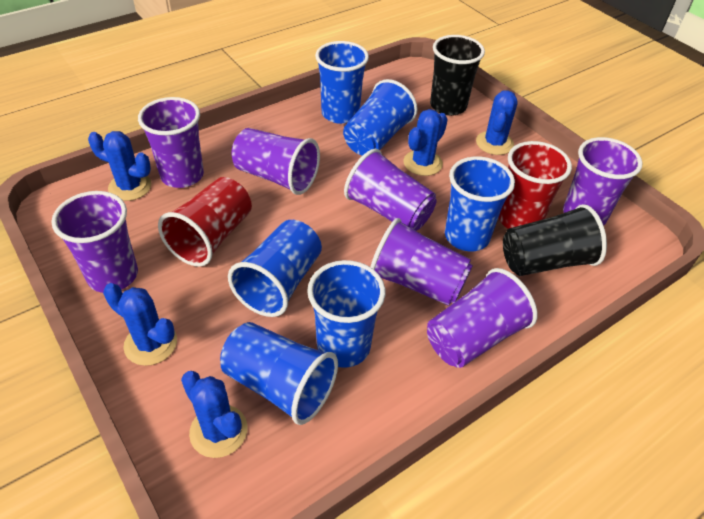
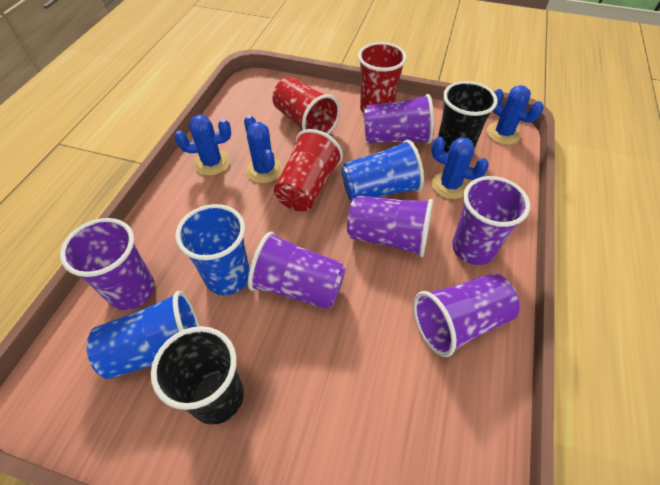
blue cactus: [88,131,151,201] [103,283,177,366] [181,371,247,458] [404,109,448,176] [476,90,518,155] = 5 -> [175,115,231,176] [244,115,282,183] [431,137,489,199] [487,85,543,145] = 4
blue cup: [220,322,338,425] [228,220,322,317] [307,260,385,368] [315,41,369,124] [343,79,418,156] [445,156,515,251] = 6 -> [86,291,199,379] [175,204,250,295] [341,140,424,201] = 3
purple cup: [52,191,138,293] [138,97,204,188] [232,128,320,195] [344,149,437,231] [371,218,473,306] [427,268,538,368] [563,137,643,226] = 7 -> [60,218,155,310] [248,232,346,310] [347,195,433,257] [364,94,434,144] [413,273,520,357] [452,176,530,265] = 6
red cup: [158,177,252,267] [499,141,572,229] = 2 -> [272,77,340,134] [274,129,343,211] [358,42,407,113] = 3

